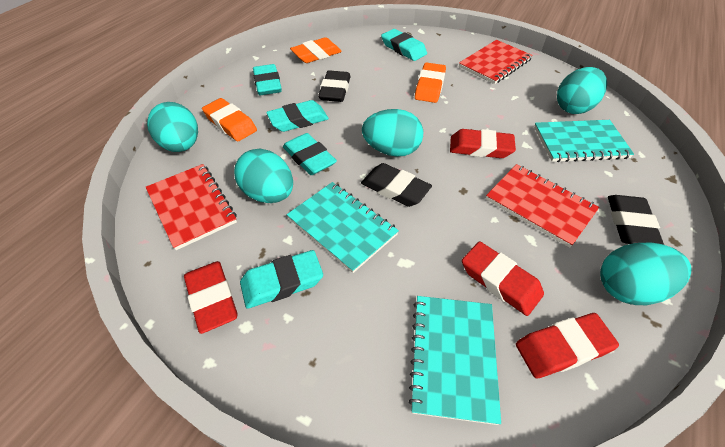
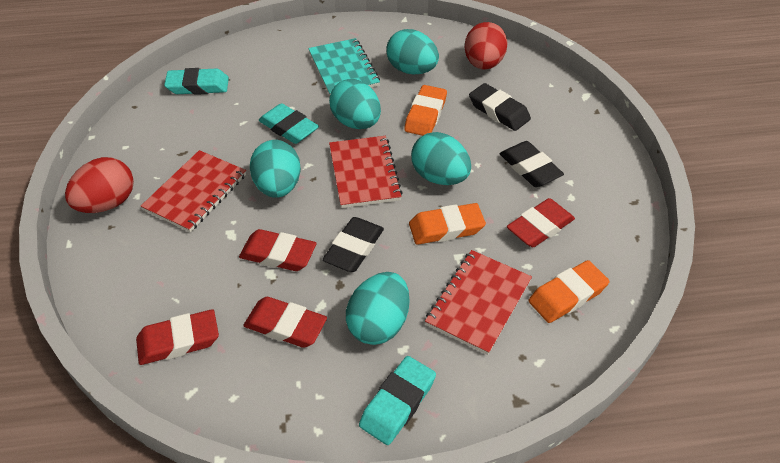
red egg: none = 0 -> [65,157,134,213] [465,22,508,69] = 2
turquoise eraser: [240,250,323,309] [253,64,282,95] [266,100,329,132] [283,133,337,175] [381,29,427,61] = 5 -> [164,68,229,95] [259,103,319,144] [359,356,436,445] = 3
turquoise notebook: [287,182,399,273] [408,296,501,425] [534,120,634,162] = 3 -> [308,38,380,95] = 1

